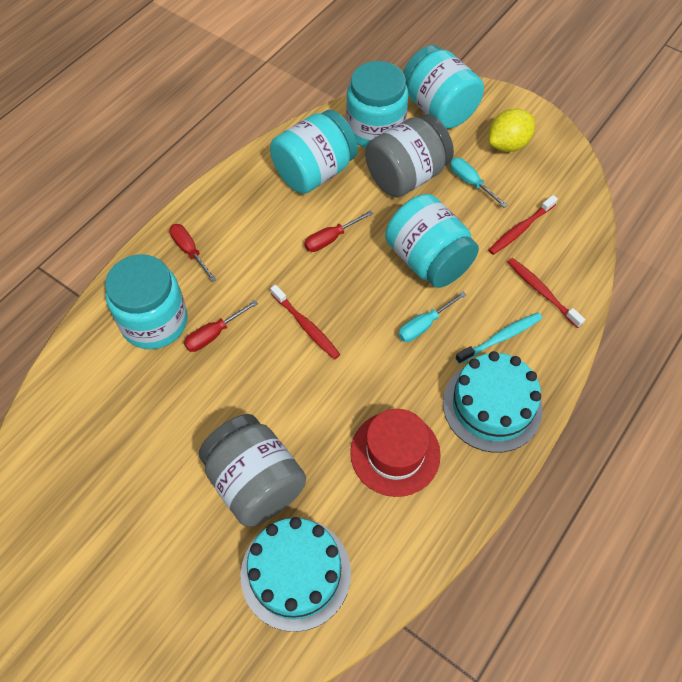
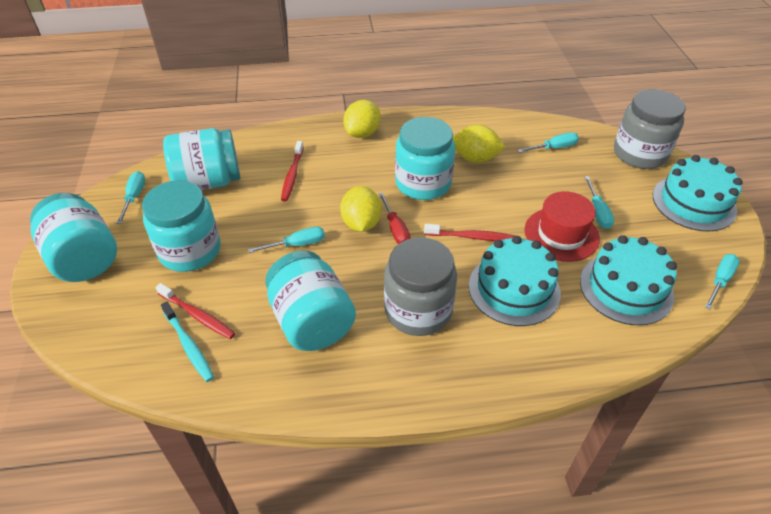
red screwdriver: [169,224,217,282] [184,300,258,352] [304,210,373,252] = 3 -> [379,193,410,244] = 1
turquoise cake: [240,517,351,632] [443,351,543,453] = 2 -> [469,236,561,326] [580,235,677,325] [653,155,743,232] = 3
turquoise screwdriver: [398,292,466,342] [450,158,508,208] = 2 -> [116,171,145,224] [248,227,325,253] [518,132,579,153] [585,176,614,229] [705,254,740,309] = 5
yellow lemon: [488,108,535,152] = 1 -> [340,186,382,232] [343,100,381,138] [453,125,505,163] = 3

